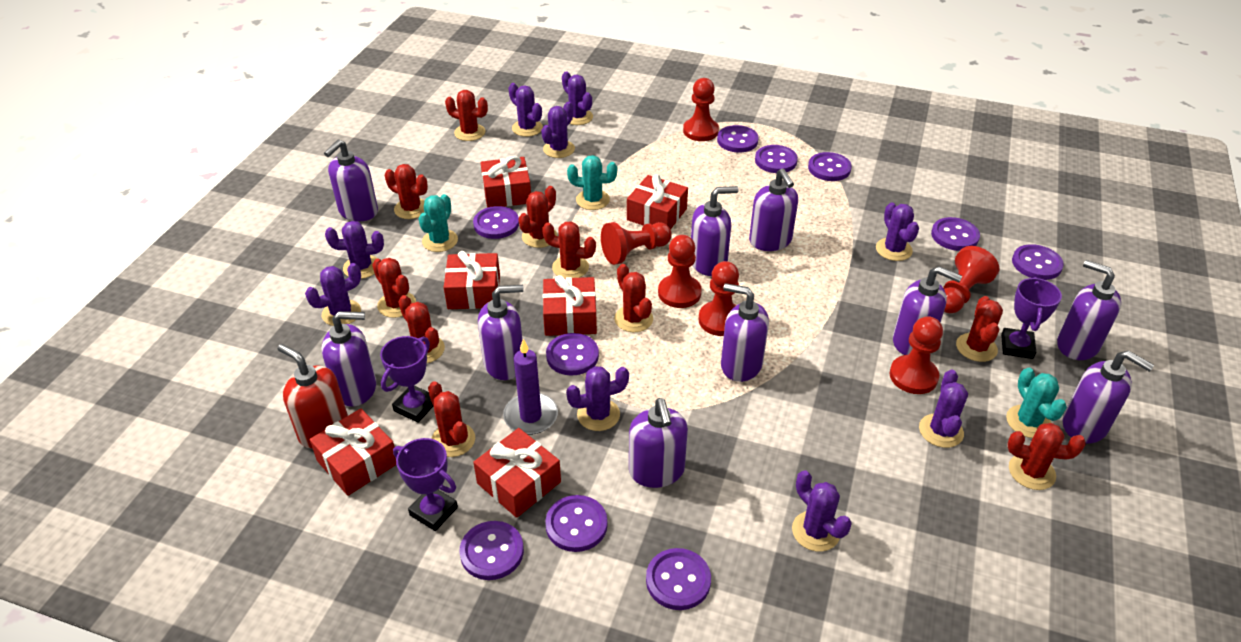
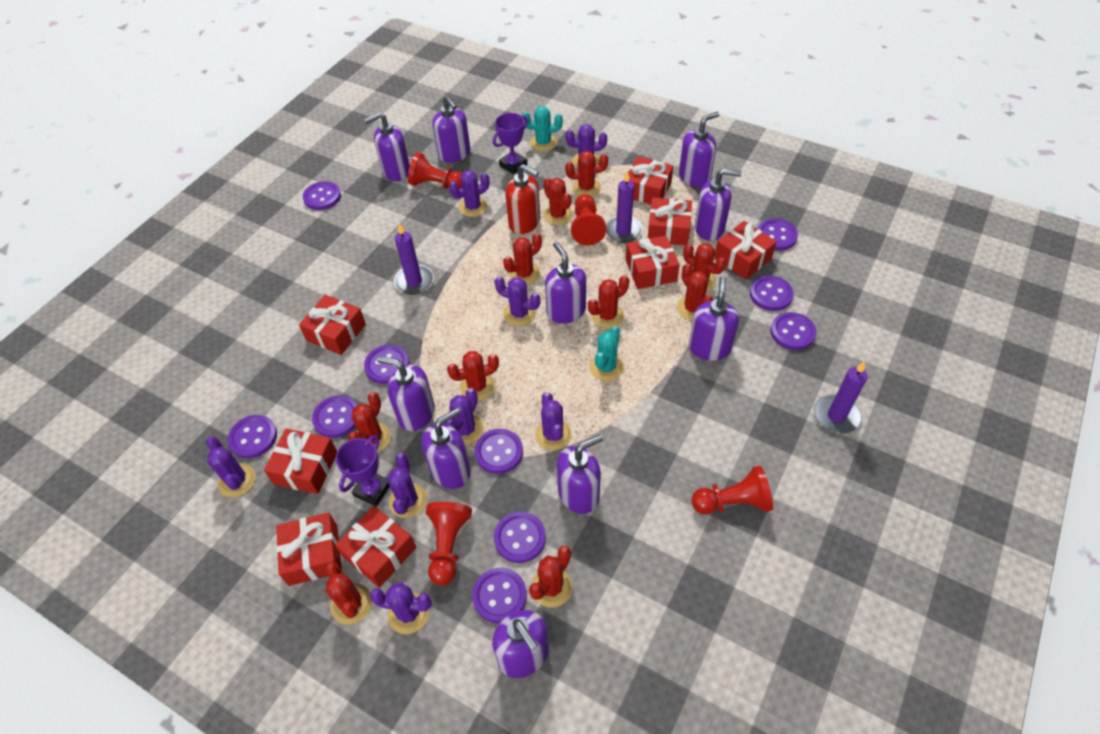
purple cactus: [305,263,361,326] [325,221,384,279] [508,83,543,137] [541,102,575,158] [562,71,593,125] [566,366,629,431] [792,470,852,552] [876,202,919,261] [919,370,968,448] = 9 -> [206,437,256,497] [370,582,432,634] [387,453,427,518] [444,388,484,445] [449,170,490,217] [494,276,541,326] [535,392,572,451] [566,124,607,168] = 8
purple candle: [503,339,558,435] = 1 -> [394,223,434,295] [606,171,643,243] [814,361,868,434] = 3
purple trophy: [380,336,434,423] [393,438,458,531] [1001,277,1062,359] = 3 -> [336,435,390,507] [493,113,528,174] = 2
red gift: [309,408,396,496] [444,251,500,309] [473,428,561,518] [480,156,531,208] [543,275,597,336] [627,174,688,229] = 6 -> [264,429,337,494] [276,513,342,586] [299,295,366,355] [335,506,416,588] [626,236,680,289] [628,156,673,204] [648,198,692,245] [714,221,777,279] = 8
red pawn: [601,222,672,265] [658,235,702,308] [683,78,719,141] [699,261,739,336] [890,316,943,394] [943,246,999,313] = 6 -> [408,152,462,189] [426,502,472,585] [571,194,606,245] [692,465,773,514] = 4
turquoise cactus: [419,194,458,252] [567,155,617,210] [1006,368,1067,438] = 3 -> [522,106,563,151] [589,326,624,381] = 2

